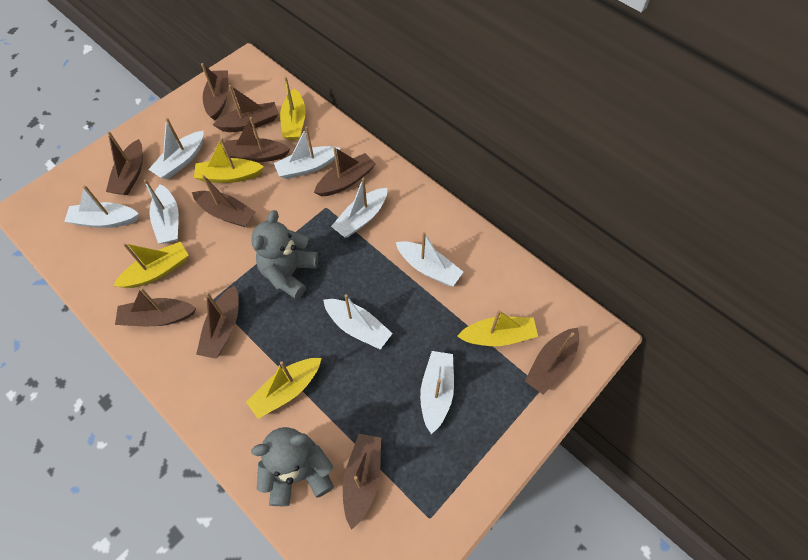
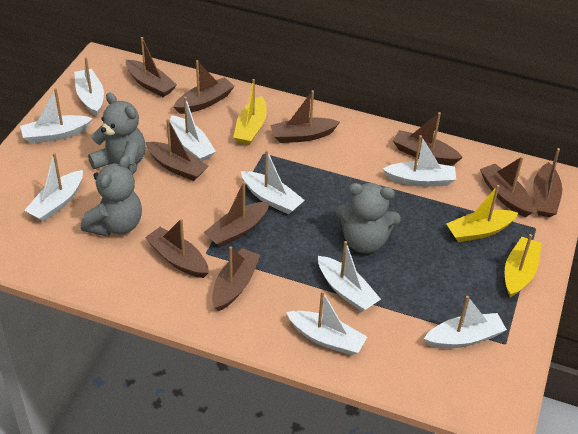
grey teddy bear: [251,210,318,299] [251,427,334,506] = 2 -> [81,155,142,237] [88,92,146,174] [336,183,401,253] = 3
white boat: [64,185,139,228] [144,179,179,244] [148,118,204,179] [274,126,341,179] [323,294,393,349] [331,178,387,237] [396,231,463,286] [420,351,454,434] = 8 -> [20,88,93,143] [24,153,83,222] [74,57,104,116] [170,97,216,161] [241,150,305,215] [286,291,367,355] [318,241,381,312] [383,135,456,187] [424,296,507,348] = 9
yellow boat: [113,242,189,288] [194,138,264,183] [246,358,321,419] [280,77,306,140] [457,310,538,346] = 5 -> [233,79,267,145] [446,185,518,242] [505,234,542,297] = 3

